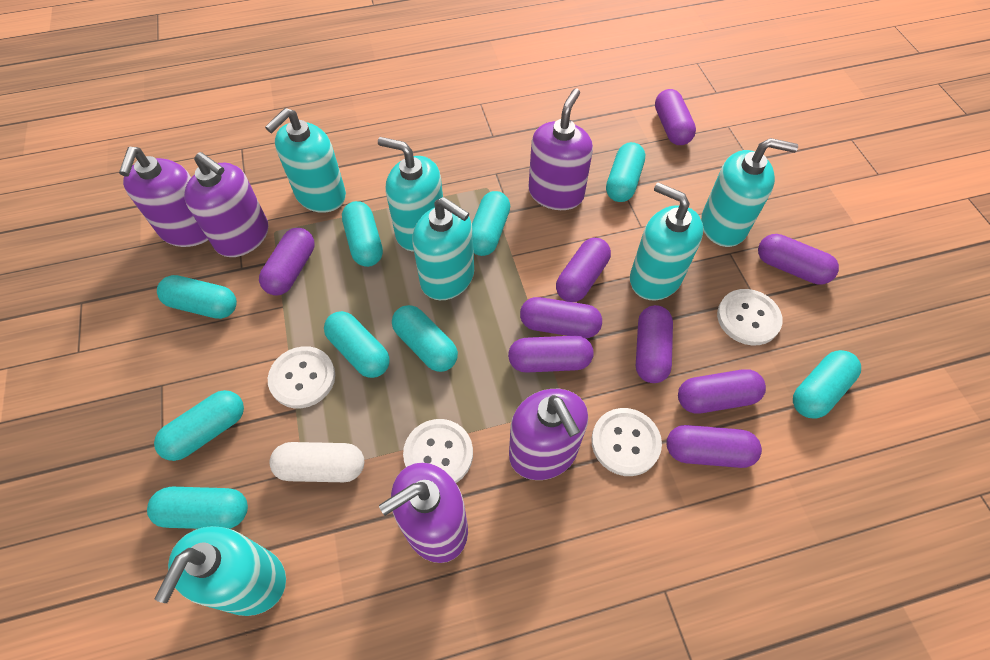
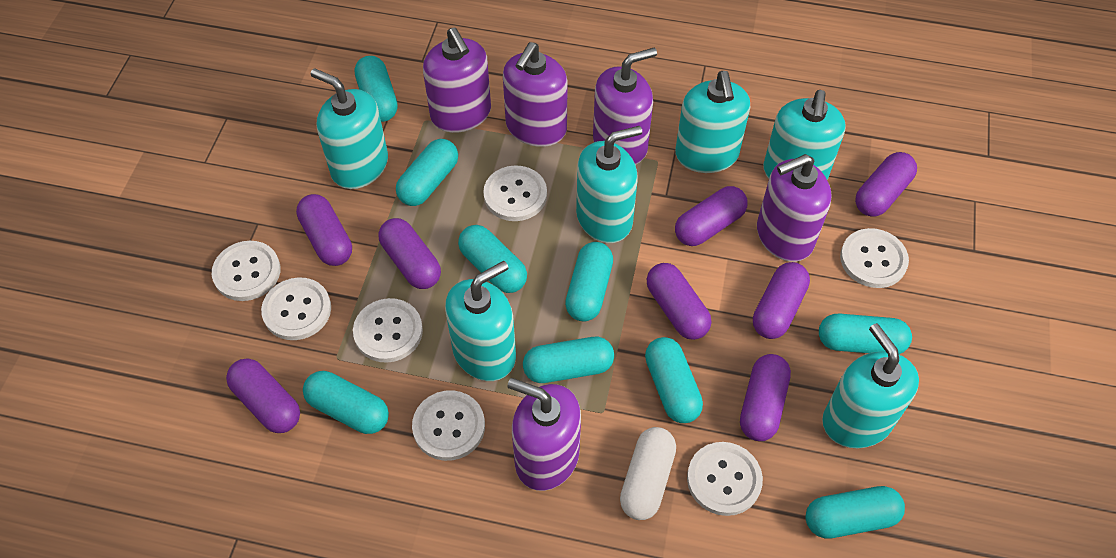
purple capsule: [259,228,315,296] [508,336,594,373] [520,297,602,338] [556,238,611,302] [636,305,673,383] [655,89,696,145] [666,425,762,468] [678,369,766,414] [758,234,839,285] = 9 -> [226,358,300,433] [296,194,352,266] [379,218,441,289] [647,263,711,340] [675,186,748,246] [740,354,791,441] [753,262,810,339] [855,152,917,217] = 8
white button: [268,346,335,408] [403,419,473,483] [591,408,662,476] [717,289,783,345] = 4 -> [212,241,281,301] [261,277,331,340] [353,298,423,363] [412,390,485,461] [483,165,547,221] [687,442,763,516] [840,228,909,288] = 7

